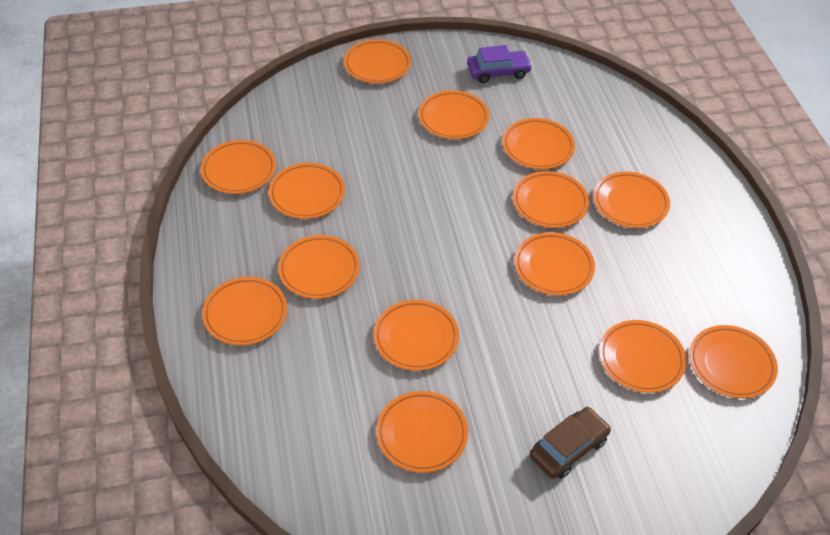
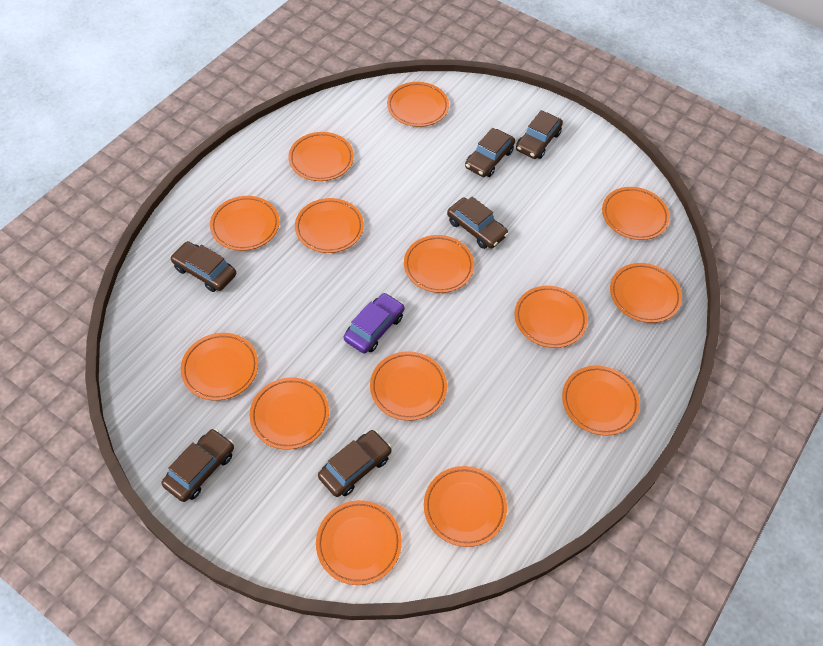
brown car: [530,407,611,479] = 1 -> [161,429,234,502] [170,241,236,292] [318,430,392,497] [447,197,508,249] [465,128,515,177] [516,110,563,159] = 6

